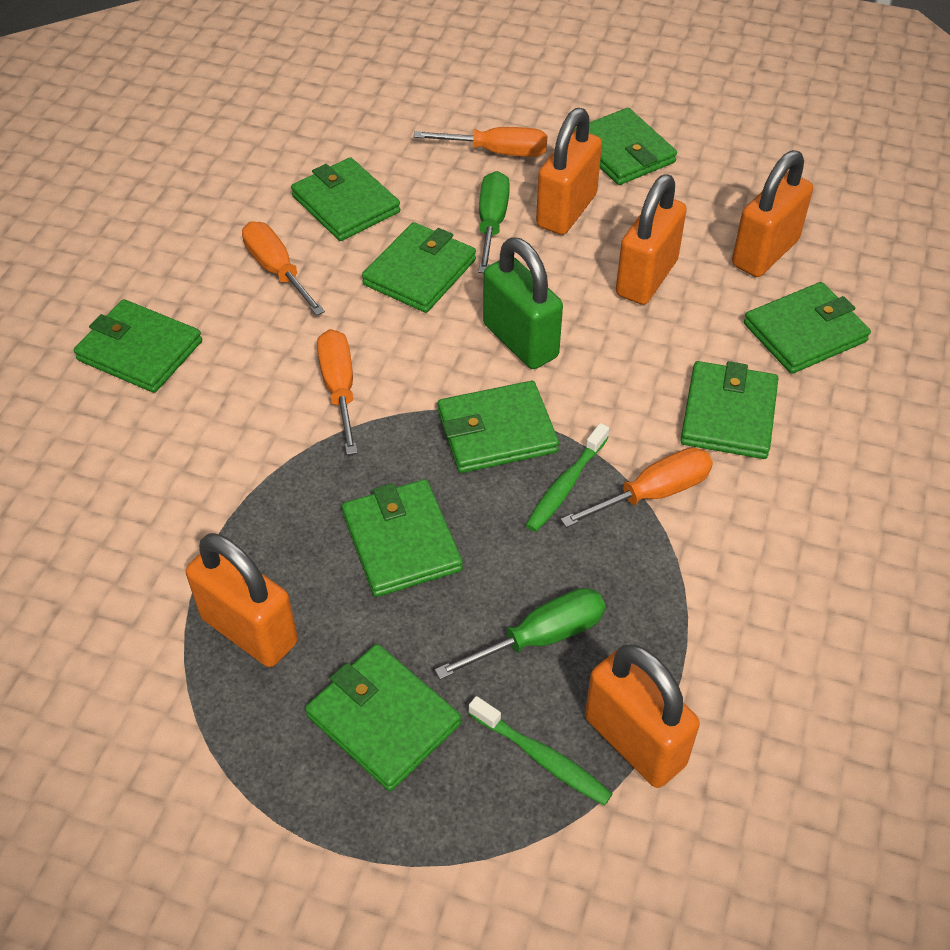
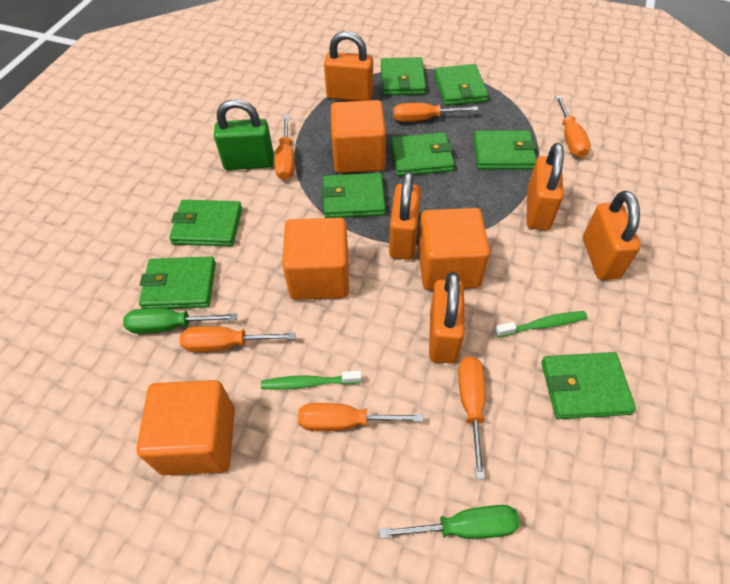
green wallet: [74,299,202,393] [291,157,400,241] [305,644,461,791] [342,479,463,597] [362,222,476,313] [438,381,559,473] [575,108,677,185] [680,361,778,459] [744,282,871,374] = 9 -> [139,256,216,309] [169,200,242,246] [322,173,386,218] [381,57,426,96] [391,133,455,176] [435,64,488,106] [473,130,537,169] [541,352,636,419] = 8
orange cube: none = 0 -> [136,380,235,475] [282,218,349,300] [331,100,386,173] [418,208,490,290] = 4
orange screwdriver: [242,221,325,316] [317,329,357,455] [414,127,548,157] [560,447,713,528] = 4 -> [180,326,296,352] [275,115,294,180] [298,403,423,431] [393,103,478,122] [458,356,485,479] [555,96,591,158] = 6

